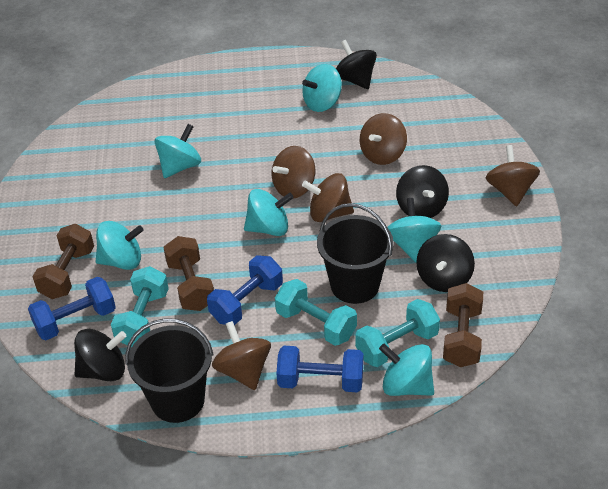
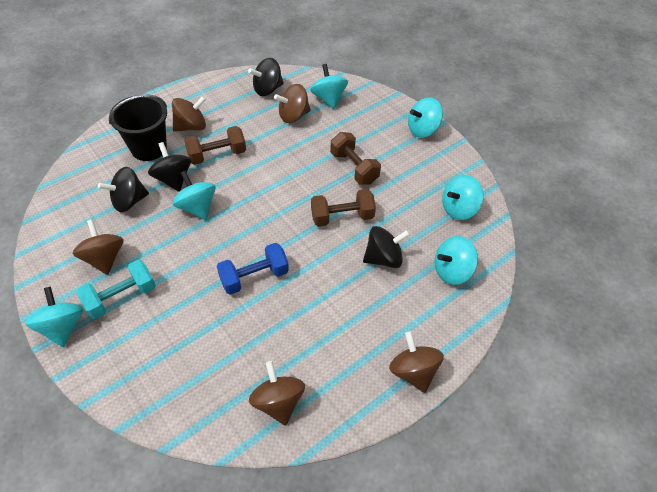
black bucket: [125,319,214,423] [317,203,394,304] = 2 -> [109,95,167,161] = 1
blue dumbbell: [28,277,116,340] [207,255,283,325] [276,346,364,392] = 3 -> [217,243,289,295] = 1
turquoise dumbbell: [111,266,169,347] [275,279,357,346] [355,299,440,367] = 3 -> [77,259,156,319] = 1

